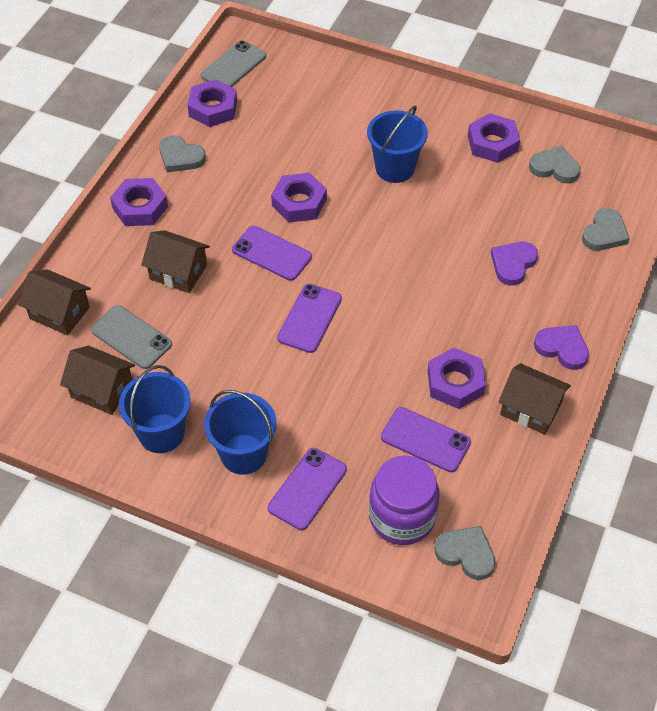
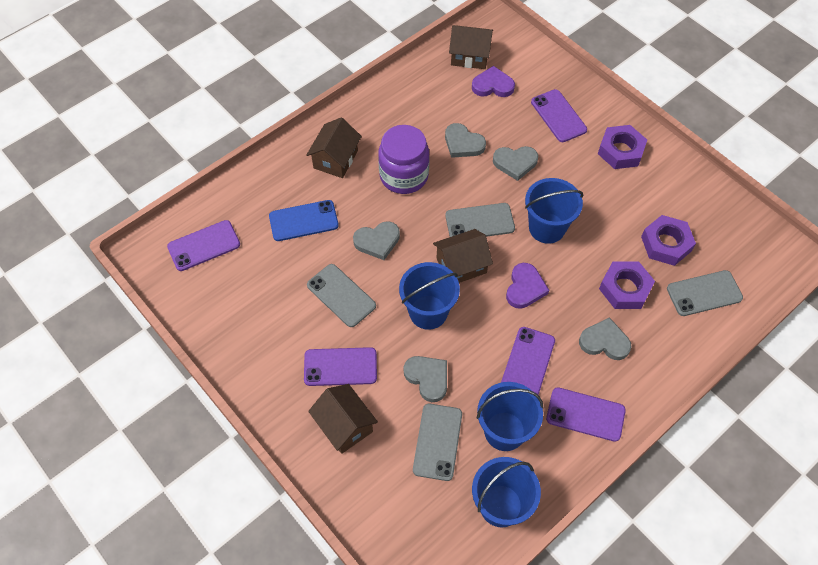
blue bucket: [119,365,191,453] [204,390,277,475] [367,105,428,183] = 3 -> [399,262,460,330] [472,457,541,527] [477,382,543,451] [525,178,583,244] = 4
blue phone: none = 0 -> [269,200,339,241] = 1
grey heart: [159,135,206,172] [434,526,496,580] [529,146,580,183] [582,208,630,251] = 4 -> [353,221,400,260] [404,356,447,402] [445,123,486,158] [493,146,538,181] [579,317,631,360] = 5
grey phone: [91,305,172,369] [201,41,266,87] = 2 -> [307,264,376,327] [413,404,462,481] [445,203,515,237] [667,270,743,316] = 4
purple nut: [110,178,168,226] [188,79,237,127] [271,173,327,222] [428,348,486,409] [468,113,520,163] = 5 -> [598,125,647,169] [599,261,655,309] [641,215,696,266] = 3
purple phone: [232,226,312,281] [268,448,347,530] [277,284,342,353] [381,407,471,472] = 4 -> [167,220,240,271] [304,347,377,386] [501,327,555,395] [531,89,587,142] [546,387,626,442] = 5

